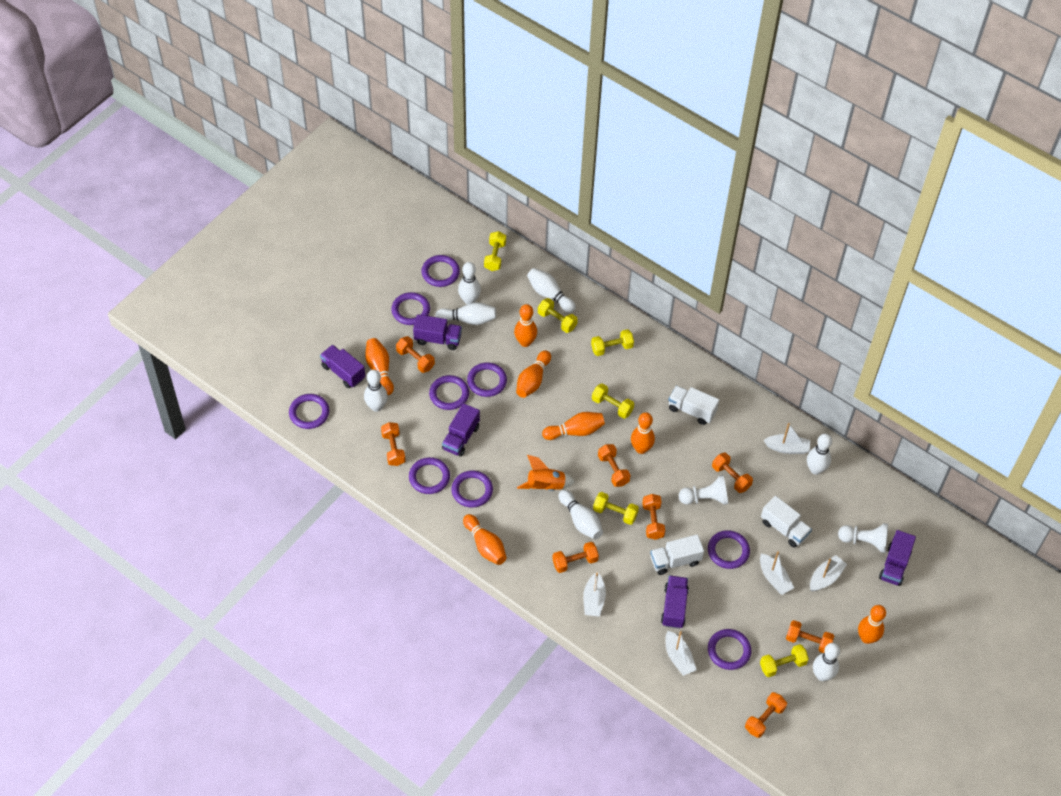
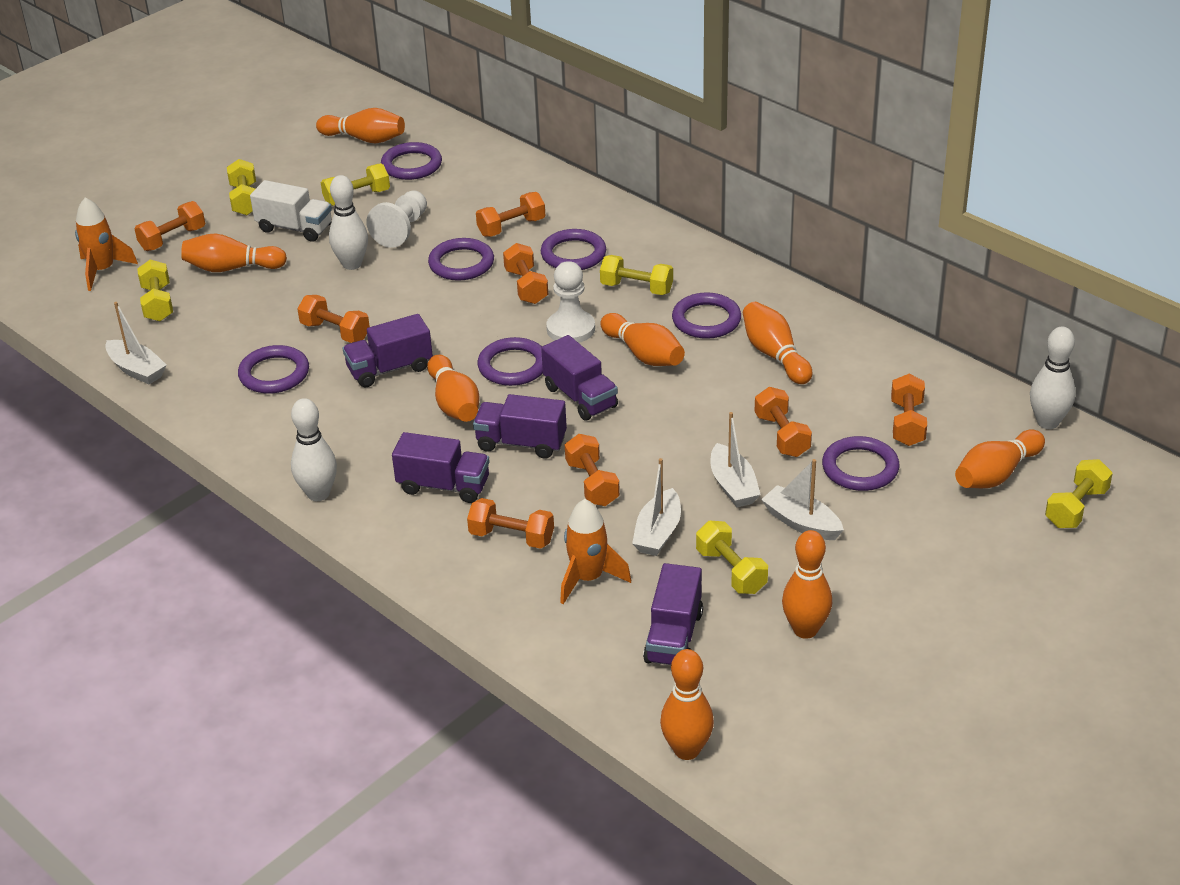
orange bowling pin: [365,338,394,395] [463,514,507,565] [514,304,537,347] [516,350,551,398] [542,412,605,440] [631,412,655,454] [858,605,886,644] = 7 -> [181,233,287,272] [316,108,405,143] [427,355,480,422] [600,313,685,366] [660,649,714,760] [743,302,812,384] [782,530,832,639] [955,430,1045,488] = 8
orange rocket: [517,455,575,491] = 1 -> [75,197,138,291] [560,499,631,604] = 2
purple ring: [289,394,329,429] [391,292,430,325] [409,457,450,494] [421,255,460,287] [429,375,469,410] [451,470,493,508] [467,362,507,397] [708,530,750,569] [708,629,751,670] = 9 -> [238,345,309,394] [381,142,442,180] [428,238,494,281] [478,337,543,386] [541,229,606,270] [672,292,741,339] [822,436,900,491] = 7
white boat: [583,572,606,617] [665,631,697,676] [760,551,794,595] [764,423,810,454] [810,555,847,591] = 5 -> [105,302,167,384] [632,458,681,556] [710,412,761,507] [761,459,844,540] = 4
white bowling pin: [364,370,388,412] [436,302,496,325] [458,262,481,305] [527,268,576,313] [559,490,603,539] [807,433,832,475] [813,643,840,681] = 7 -> [291,398,337,501] [329,175,368,270] [1030,327,1076,429] = 3
white truck: [650,534,704,575] [668,385,719,425] [761,496,812,548] = 3 -> [250,180,332,242] = 1

